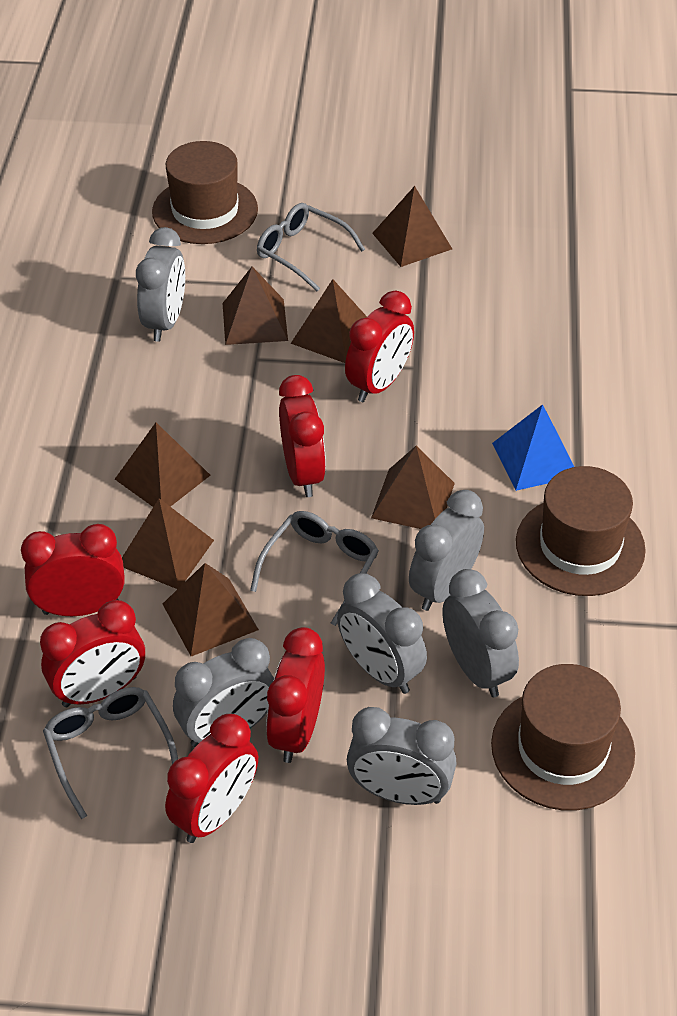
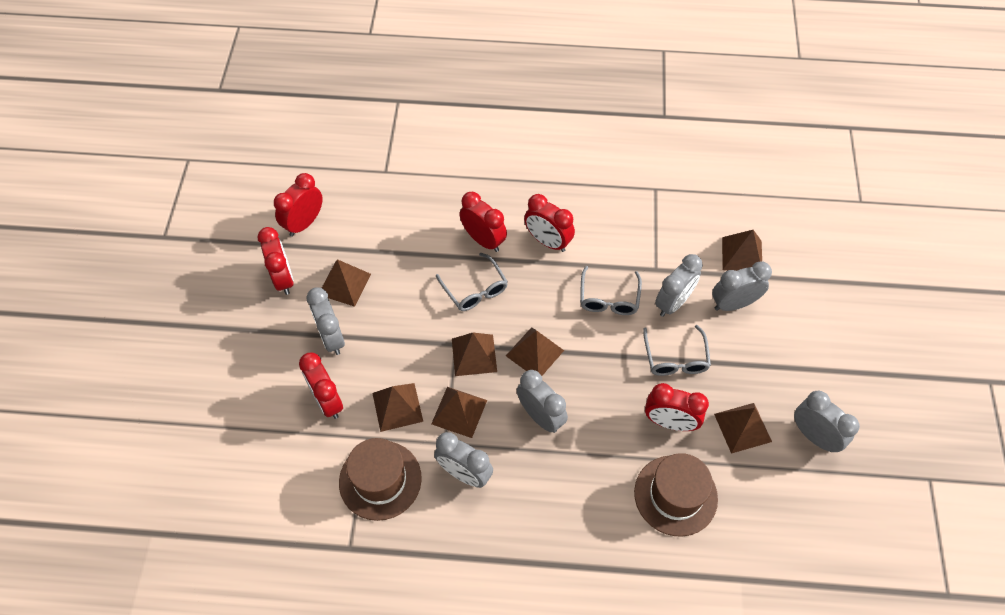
blue pyramid: [492,404,574,491] = 1 -> none = 0
brown hat: [152,141,258,244] [491,664,635,811] [516,466,646,596] = 3 -> [339,438,422,521] [634,453,718,537] = 2

